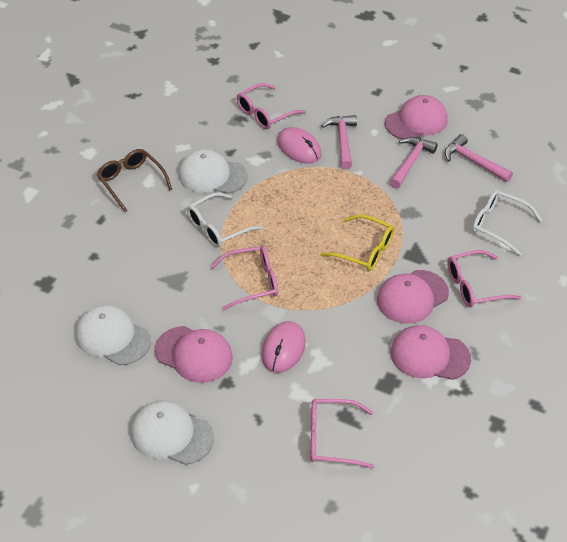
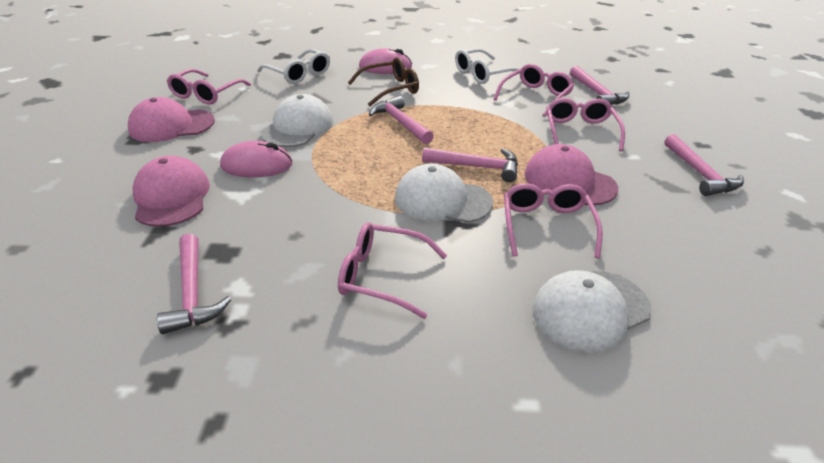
pink cap: [155,326,233,383] [377,270,449,324] [385,95,448,139] [390,325,471,380] = 4 -> [128,97,215,142] [133,156,210,227] [524,144,618,205] = 3
pink glasses: [210,246,278,310] [237,83,306,129] [310,399,375,469] [447,250,521,307] = 4 -> [167,69,251,105] [338,222,447,319] [493,64,574,117] [504,183,603,258] [546,98,625,151] = 5
pink hammer: [321,115,357,169] [390,137,438,189] [445,134,513,182] = 3 -> [157,234,231,334] [369,96,434,144] [422,147,518,182] [570,66,629,105] [664,134,744,196] = 5
yellow glasses: [320,214,394,271] = 1 -> none = 0

